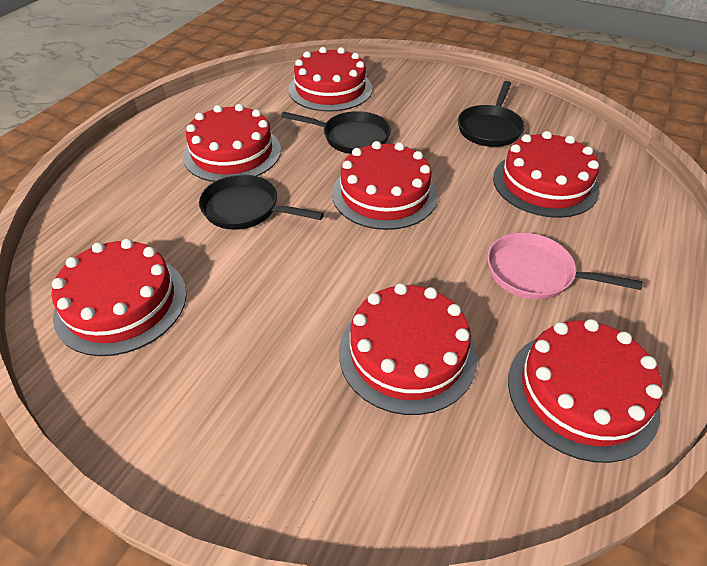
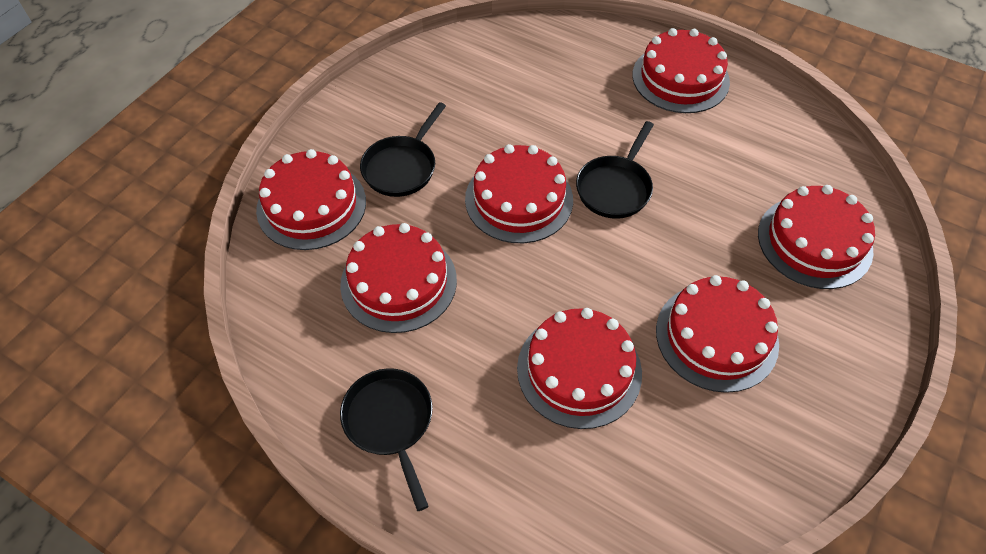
pink pan: [487,233,643,300] = 1 -> none = 0

